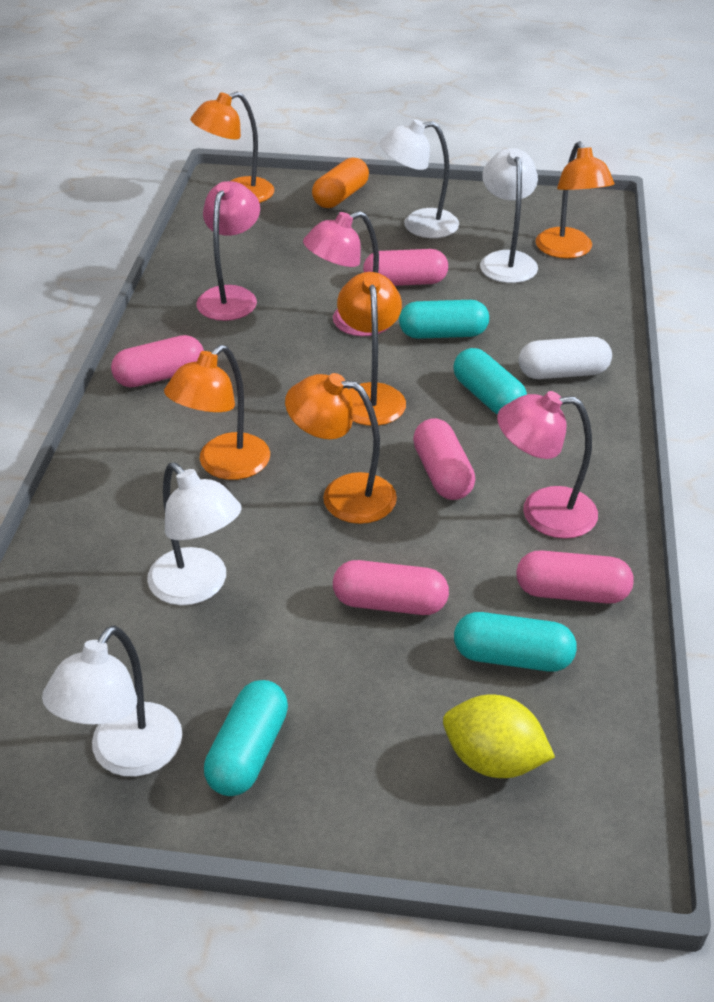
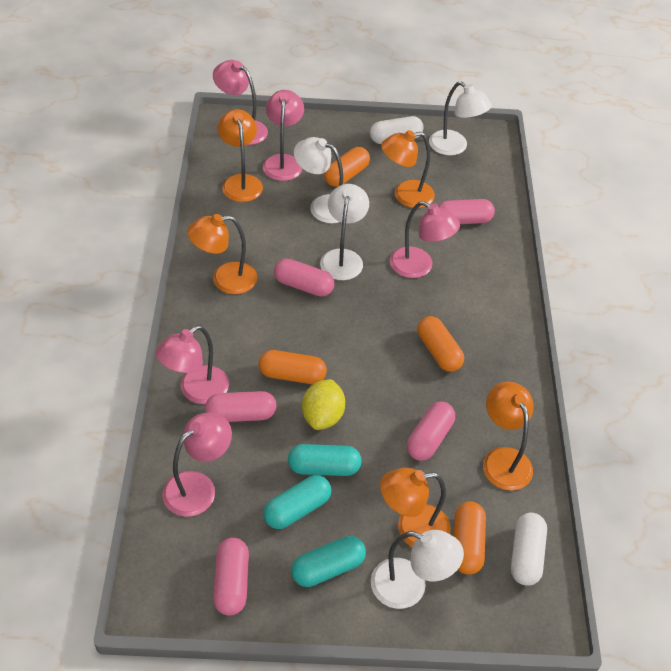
orange capsule: [312,157,369,208] = 1 -> [259,350,327,384] [324,147,370,187] [417,316,464,372] [454,501,486,575] = 4
pink lamp: [196,181,260,321] [303,211,390,336] [497,391,598,539] = 3 -> [156,325,229,404] [163,412,232,517] [213,60,268,145] [263,90,304,181] [390,201,460,278] = 5
turquoise capsule: [204,680,288,796] [399,300,489,339] [453,348,527,415] [454,612,577,672] = 4 -> [263,475,331,529] [288,444,362,476] [291,536,366,587] = 3
white capsule: [519,337,612,379] = 1 -> [370,116,424,144] [511,513,547,586] = 2

